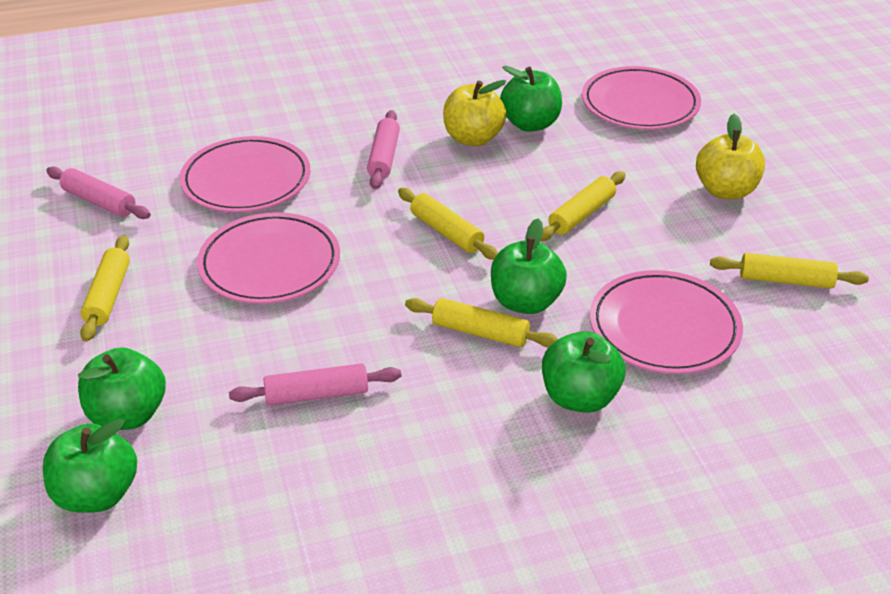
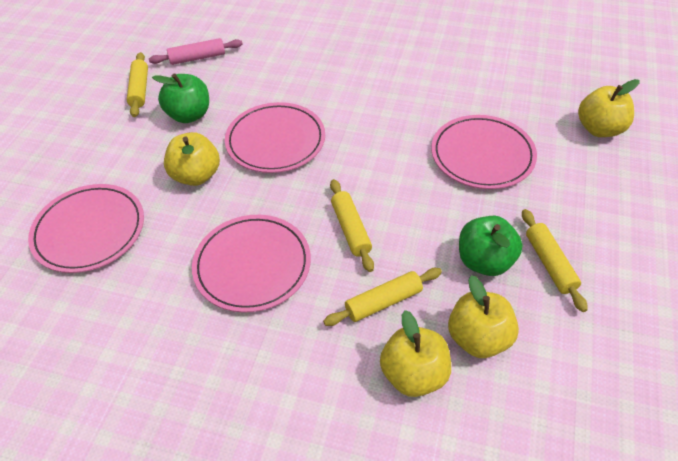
green apple: [43,418,137,513] [78,347,166,430] [491,218,567,314] [500,66,562,132] [542,331,626,413] = 5 -> [152,74,209,123] [459,216,523,276] = 2
pink rolling pin: [46,166,151,219] [229,363,402,405] [367,110,400,189] = 3 -> [149,38,242,65] = 1
yellow apple: [443,80,507,146] [696,114,765,199] = 2 -> [164,132,220,186] [380,310,451,397] [448,275,519,358] [578,79,639,137] = 4
yellow rolling pin: [80,235,130,342] [398,188,498,260] [405,298,558,347] [541,171,626,241] [710,253,869,288] = 5 -> [127,52,148,117] [323,268,442,326] [330,179,374,272] [522,209,588,312] = 4

